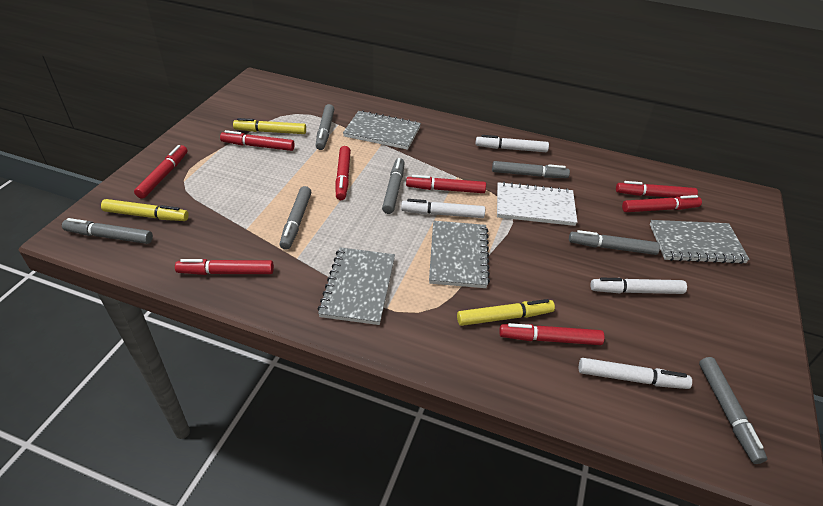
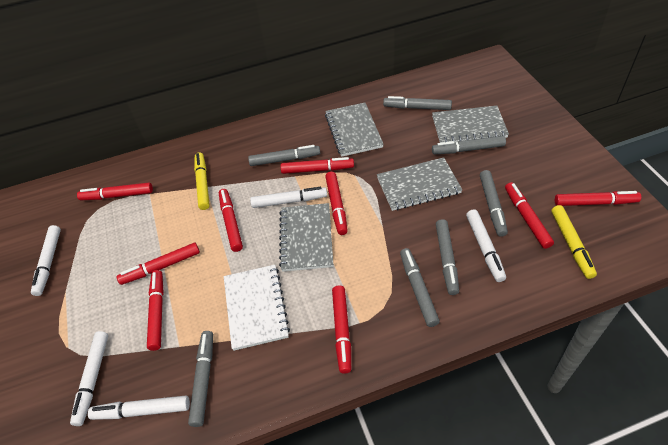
red marker: [134,145,188,199] [175,259,274,275] [220,130,295,151] [335,146,351,200] [406,175,486,193] [499,323,605,345] [616,181,698,198] [622,195,702,212] = 8 -> [77,183,153,200] [117,243,200,285] [147,270,164,351] [219,189,243,252] [280,157,354,174] [325,171,348,235] [332,285,351,374] [505,182,554,249] [555,191,641,206] = 9
white marker: [401,199,485,218] [475,135,549,152] [579,358,692,389] [590,278,687,294] = 4 -> [31,225,61,296] [70,331,108,426] [88,395,190,420] [250,187,327,208] [466,209,506,282] = 5
yellow marker: [101,199,189,221] [233,118,306,134] [457,299,555,326] = 3 -> [194,152,210,210] [551,205,597,279] = 2

